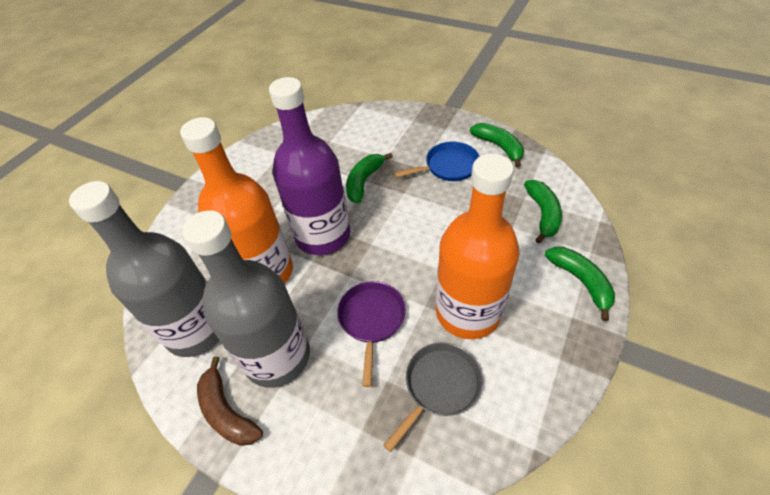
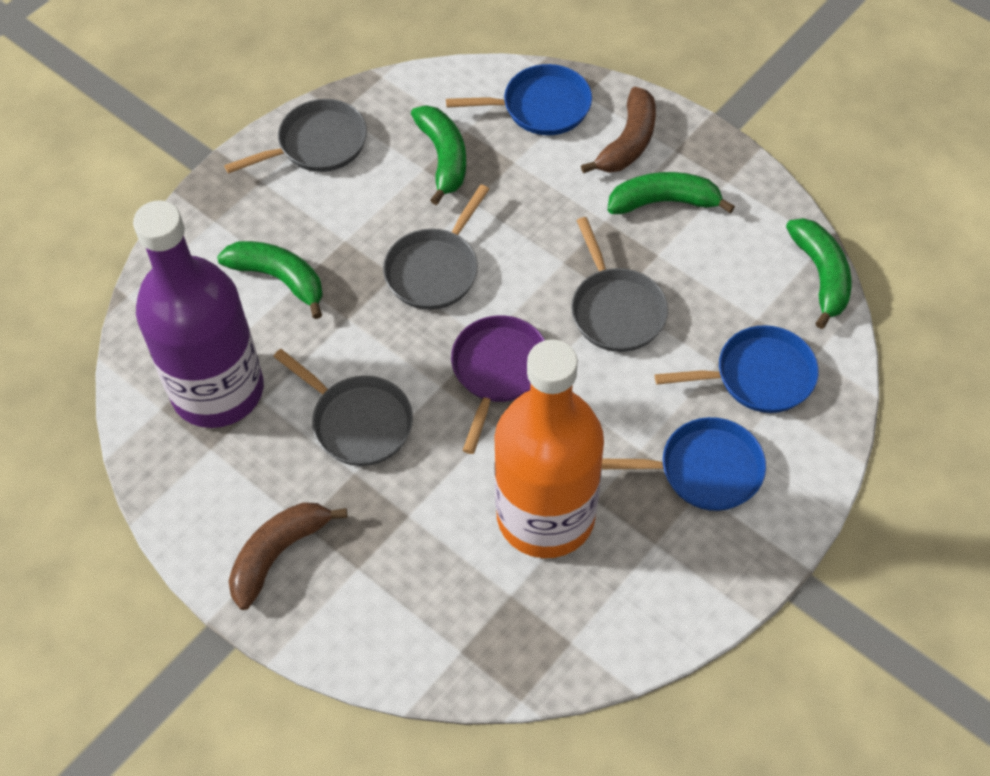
blue pan: [394,142,480,181] = 1 -> [446,64,592,135] [601,417,766,511] [655,325,819,413] = 3
brown banana: [197,356,263,446] = 1 -> [229,502,347,610] [581,87,656,173] = 2
grey bottle: [69,181,219,357] [182,210,310,388] = 2 -> none = 0
grey pan: [383,342,483,452] = 1 -> [224,99,367,174] [273,349,413,466] [383,185,489,310] [571,217,668,352] = 4
orange bottle: [180,117,293,284] [436,154,520,339] = 2 -> [494,339,604,558] = 1

